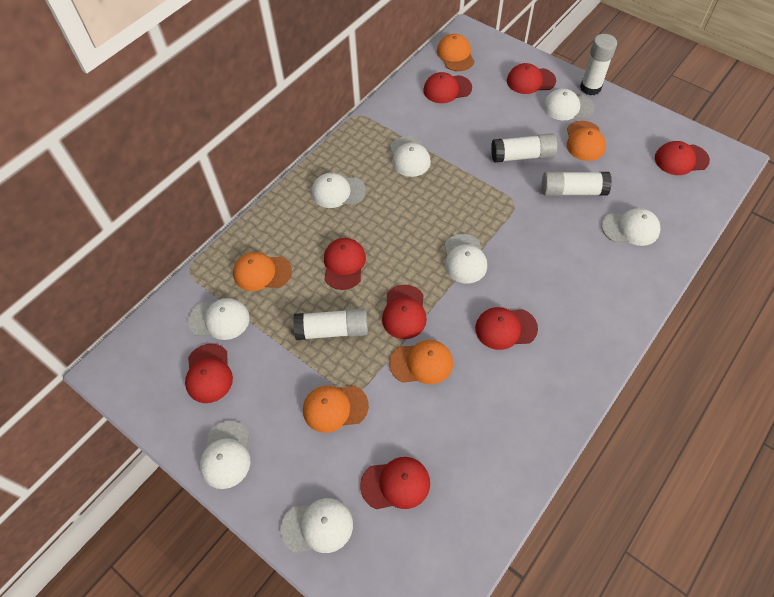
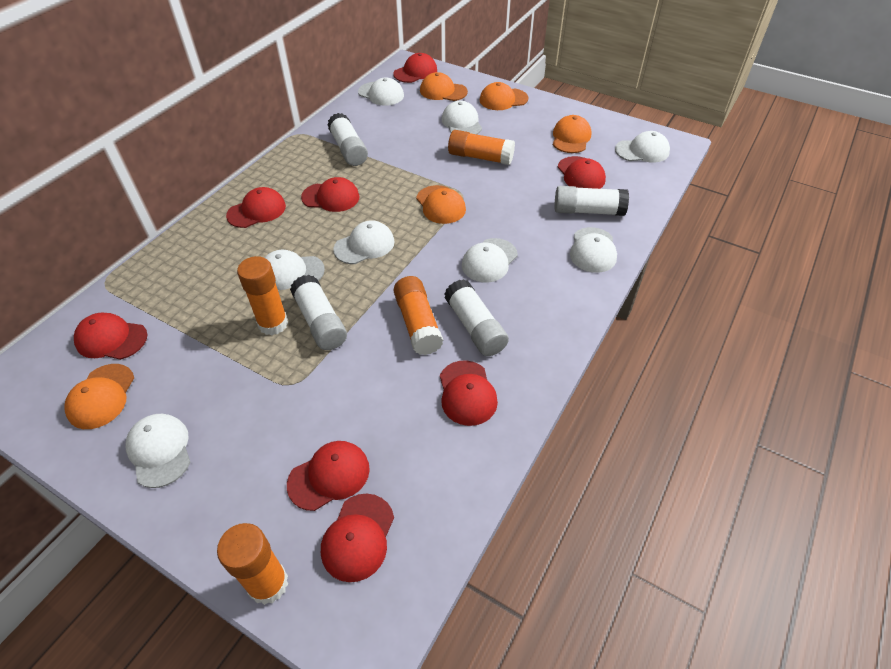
orange glue stick: none = 0 -> [217,523,288,605] [237,256,288,336] [394,276,443,355] [448,130,515,165] = 4

